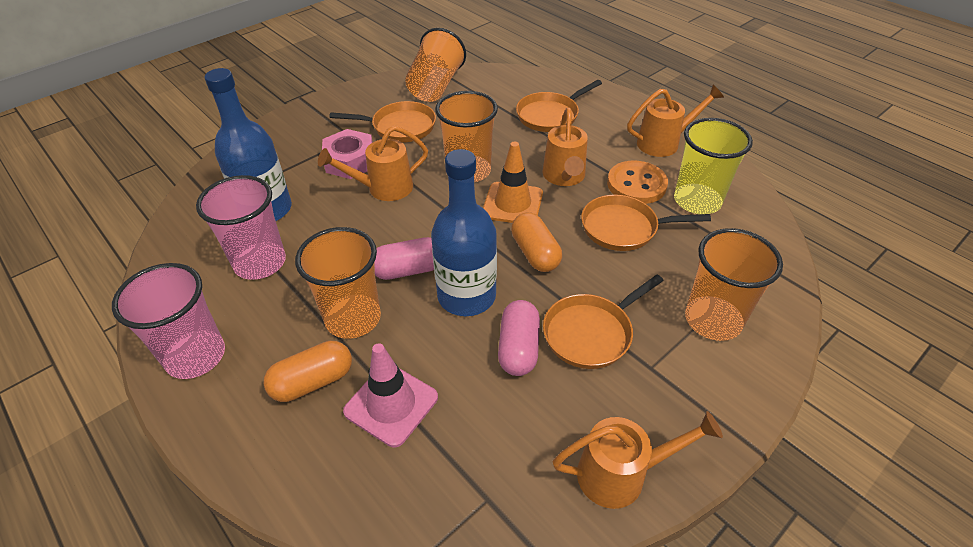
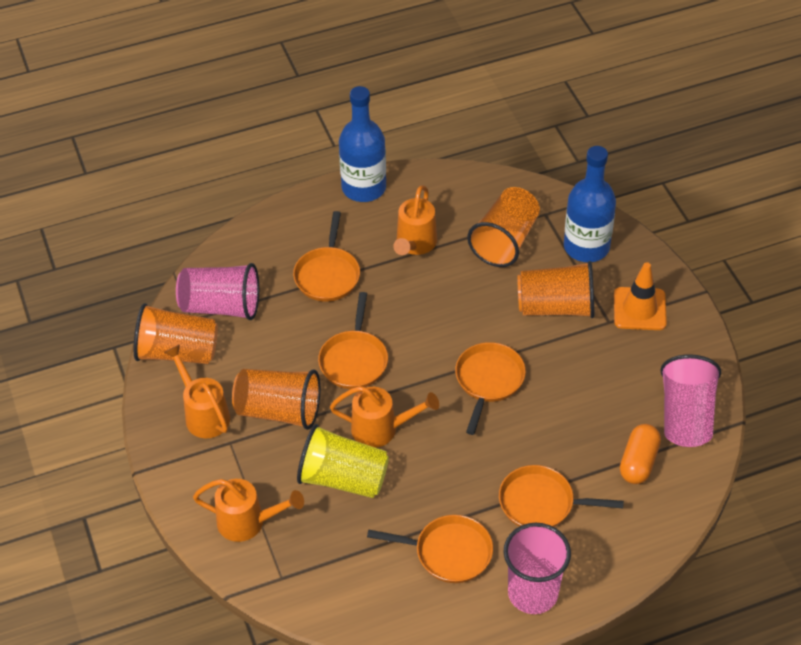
orange button: [607,161,668,204] = 1 -> none = 0
orange capsule: [263,341,352,402] [511,212,562,272] = 2 -> [620,424,661,484] = 1
orange pan: [329,101,436,143] [516,80,602,132] [543,274,664,369] [581,195,711,251] = 4 -> [293,211,360,302] [318,292,388,389] [367,515,493,583] [455,342,526,435] [499,465,624,527] = 5
pink capsule: [374,237,434,280] [498,300,540,376] = 2 -> none = 0
pink cup: [112,263,225,379] [196,175,286,280] = 2 -> [176,263,259,320] [504,523,571,614] [660,354,721,447] = 3
pink nut: [322,129,373,179] = 1 -> none = 0
pink traffic cone: [343,343,438,447] = 1 -> none = 0

